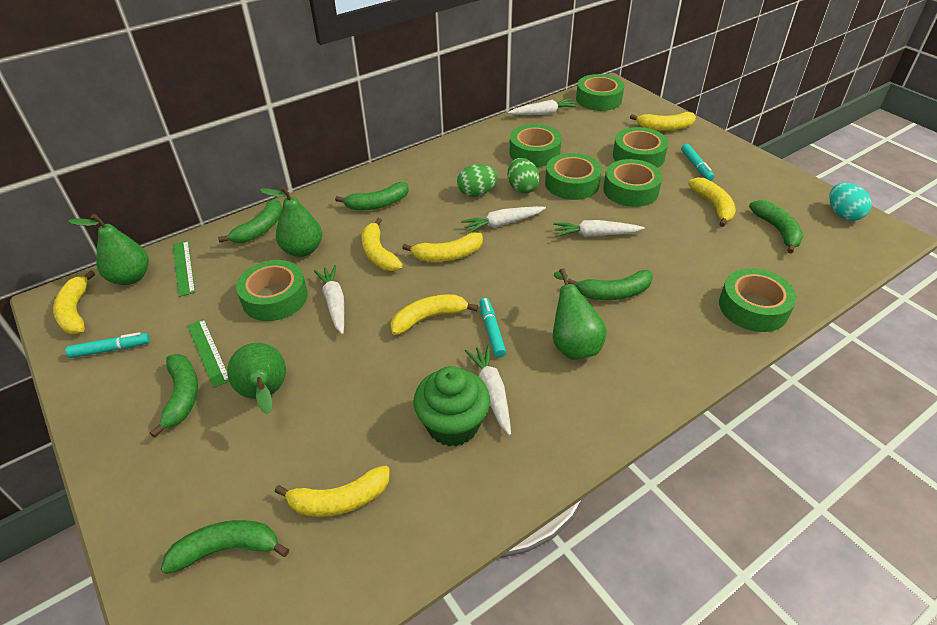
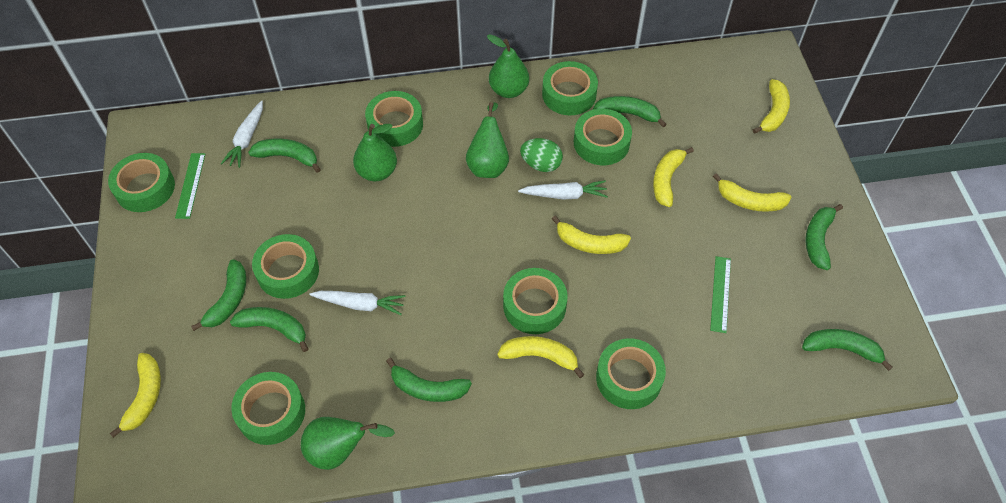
green banana: [150,354,198,437] [161,520,289,574] [218,199,282,243] [335,182,409,210] [568,270,653,300] [749,200,803,254] = 6 -> [191,259,246,331] [230,307,309,352] [248,139,321,173] [386,358,472,402] [593,96,667,128] [802,329,893,371] [806,204,843,270] = 7
green cupcake: [413,366,490,446] = 1 -> none = 0
green egg: [457,164,498,197] [507,158,540,194] = 2 -> [520,138,563,172] = 1
green tape: [236,260,308,321] [509,124,562,167] [545,153,602,200] [576,74,624,111] [603,159,662,207] [613,127,668,168] [719,268,797,332] = 7 -> [108,153,175,212] [231,372,305,445] [252,234,319,299] [365,91,423,147] [503,268,568,334] [542,61,598,115] [574,109,632,165] [596,338,666,409] = 8
turquoise egg: [829,183,872,221] = 1 -> none = 0
turquoise marker: [66,332,150,358] [479,298,506,358] [681,144,714,181] = 3 -> none = 0
white carrot: [314,265,344,334] [461,206,546,234] [465,345,511,436] [508,98,578,115] [553,220,645,237] = 5 -> [221,100,263,168] [310,291,405,315] [518,180,608,199] = 3
yellow banana: [53,270,95,334] [275,465,390,517] [362,218,403,271] [390,294,478,335] [402,232,483,262] [630,112,696,131] [688,178,736,227] = 7 -> [110,353,161,438] [497,336,584,378] [552,216,631,254] [653,147,694,207] [713,173,791,212] [753,79,790,134] = 6

